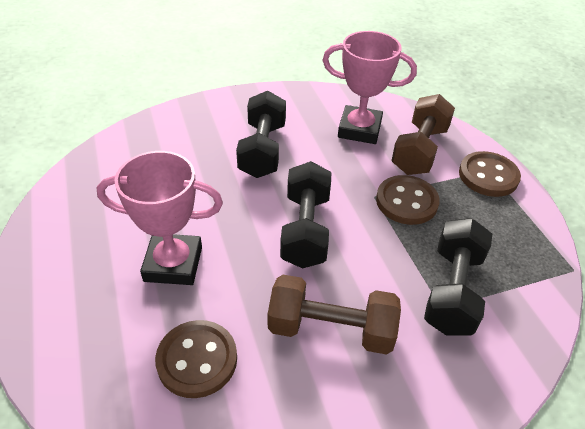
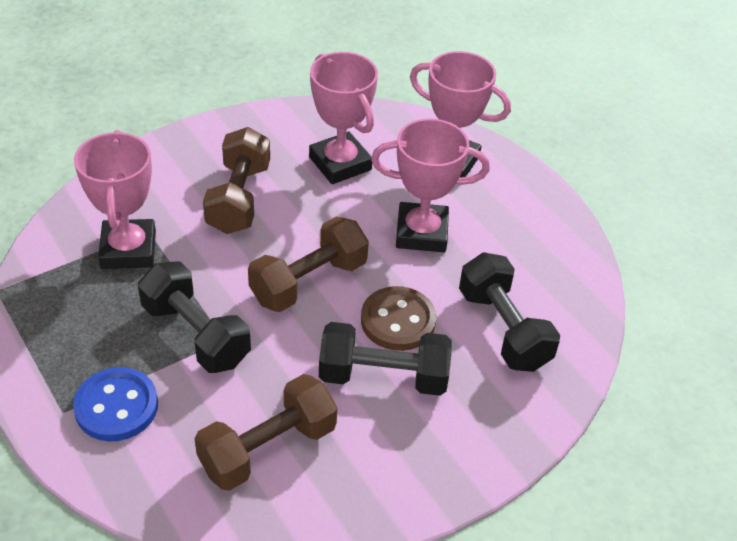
blue button: none = 0 -> [73,367,158,441] = 1
brown button: [155,320,237,398] [376,175,440,225] [459,151,521,197] = 3 -> [361,286,436,351] = 1
brown dumbbell: [268,275,401,355] [391,94,455,175] = 2 -> [195,374,337,491] [203,127,270,234] [248,216,369,312] = 3
pink trophy: [97,151,223,285] [322,31,417,144] = 2 -> [74,130,156,269] [309,52,378,184] [371,119,490,252] [410,51,511,177] = 4

